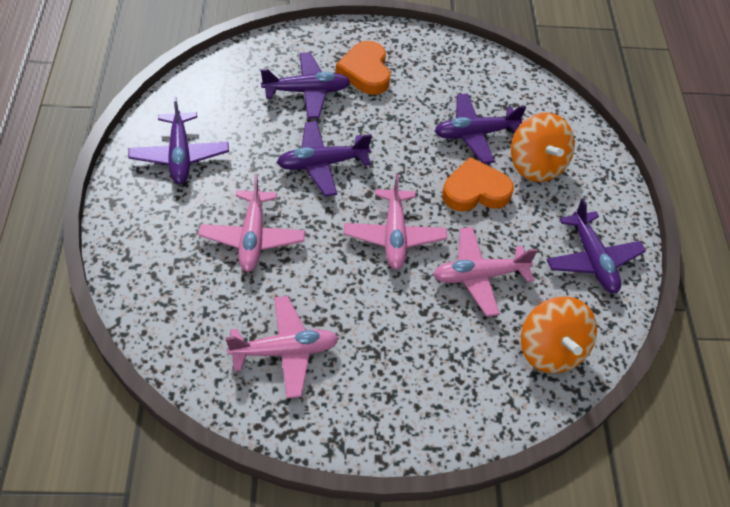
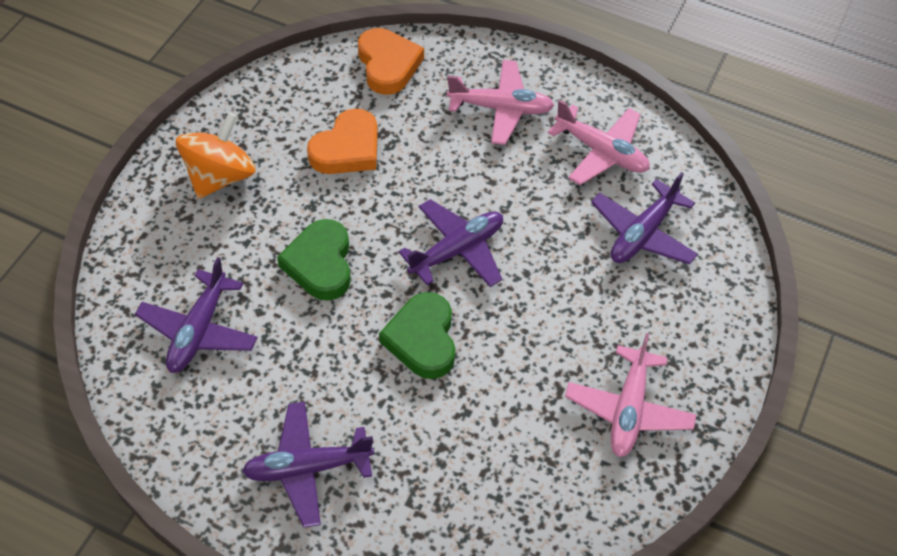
green heart: none = 0 -> [277,219,351,301] [379,292,455,379] = 2
orange spinning top: [511,112,575,182] [521,296,597,373] = 2 -> [176,113,256,199] = 1
pink plane: [198,175,305,272] [225,296,339,399] [344,174,447,269] [433,227,538,317] = 4 -> [447,60,554,145] [548,99,650,185] [565,333,696,457] = 3
purple plane: [128,96,229,184] [260,52,350,119] [277,121,372,197] [435,93,526,164] [547,198,646,293] = 5 -> [135,257,258,373] [242,402,374,528] [399,199,503,287] [591,172,698,264] = 4

